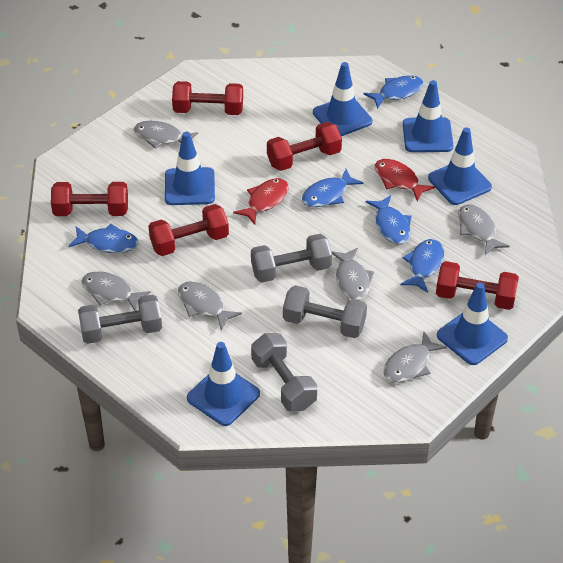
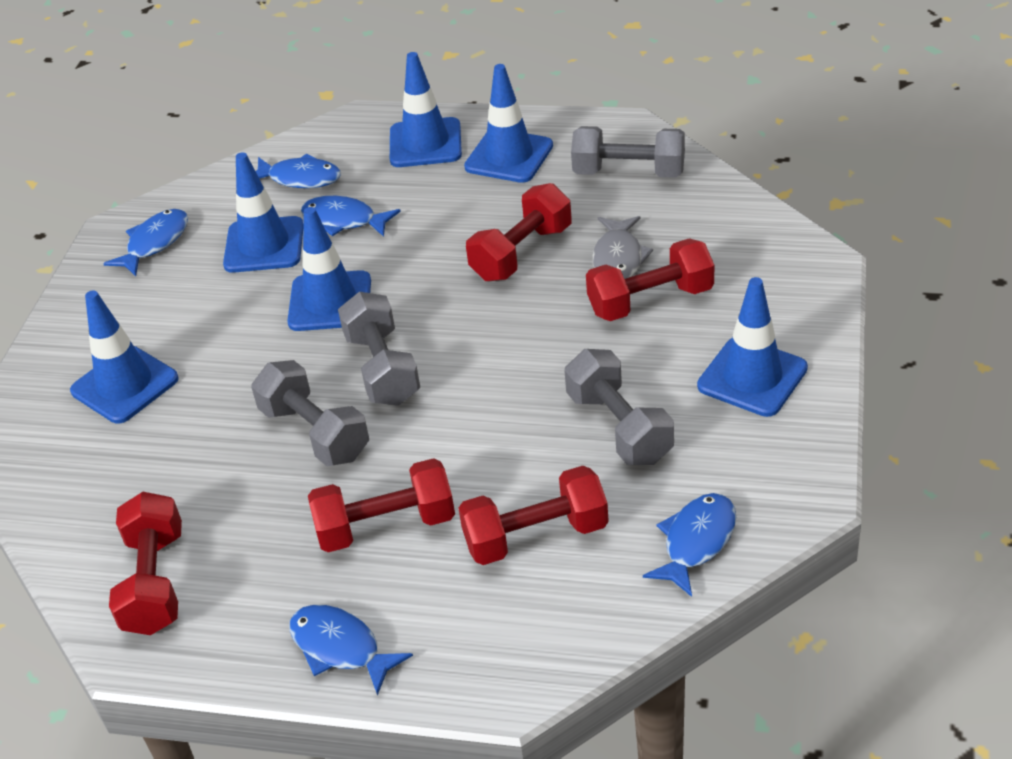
grey fish: [81,271,151,311] [134,121,198,149] [178,281,242,330] [331,248,374,301] [383,332,447,383] [458,204,510,255] = 6 -> [592,216,653,279] = 1
red fish: [233,178,289,225] [375,159,435,201] = 2 -> none = 0

